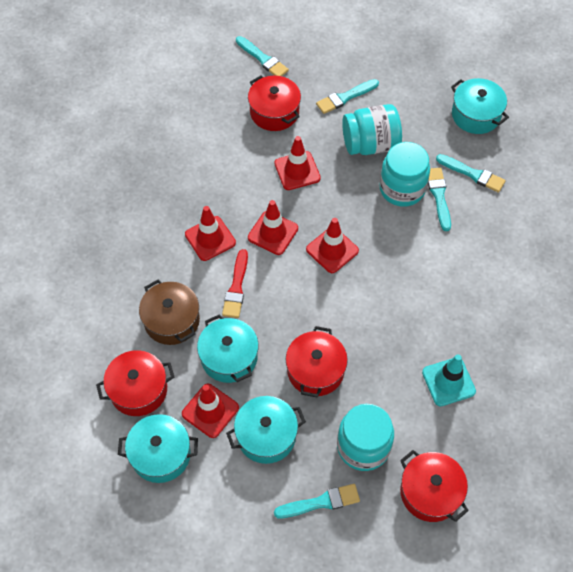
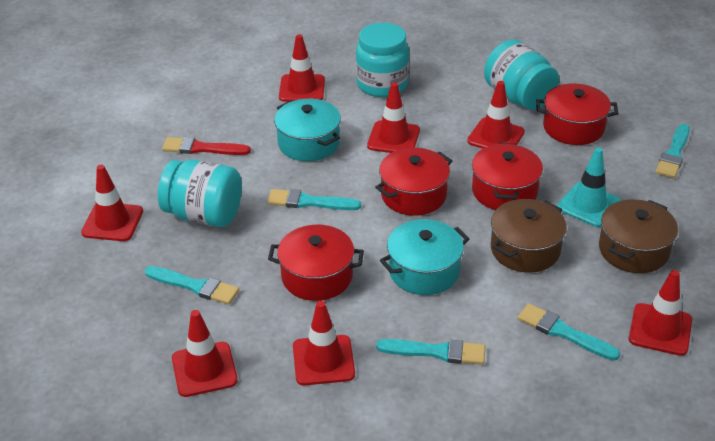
brown pot: [139,280,200,345] = 1 -> [491,199,567,273] [599,199,678,273] = 2
red traffic cone: [182,384,239,438] [185,206,236,261] [248,200,298,255] [274,136,321,190] [306,218,359,273] = 5 -> [81,165,143,241] [172,310,238,397] [279,34,325,102] [293,301,355,385] [367,82,420,153] [467,81,525,149] [629,270,692,356] = 7
turquoise pot: [118,414,198,483] [197,314,259,383] [226,396,306,464] [451,78,509,134] = 4 -> [274,99,341,161] [380,219,469,295] = 2

